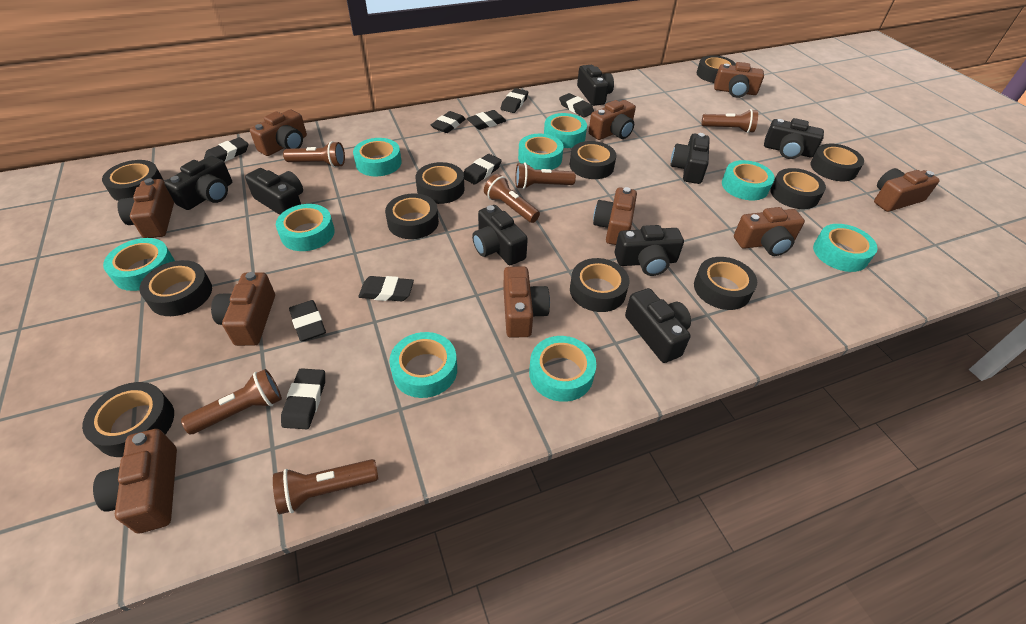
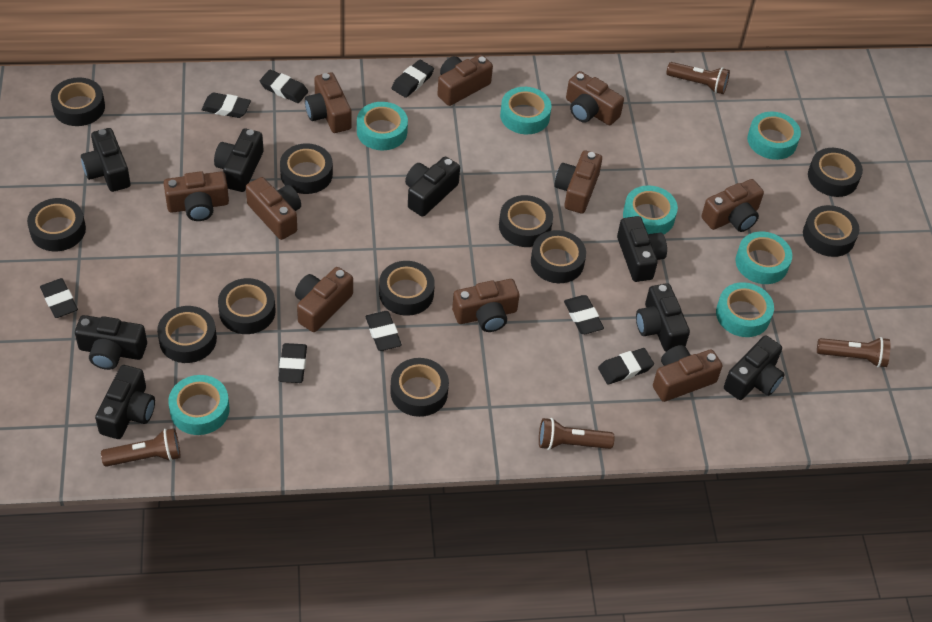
black eraser: [204,137,248,162] [281,368,325,429] [289,300,326,342] [358,276,414,301] [431,111,466,133] [463,154,502,185] [467,110,506,130] [501,88,528,113] [559,93,594,118] = 9 -> [40,278,78,318] [202,92,251,118] [260,69,308,103] [278,343,307,383] [365,311,402,351] [391,60,434,98] [564,295,604,334] [598,348,654,384] = 8
brown flashlight: [181,369,282,434] [273,459,378,515] [283,141,345,168] [484,174,540,223] [515,162,576,189] [701,109,758,133] = 6 -> [101,428,180,467] [539,418,614,450] [666,62,730,94] [817,337,890,368] = 4
turquoise tape: [103,238,175,291] [276,204,335,251] [353,138,402,177] [389,332,457,398] [518,134,564,170] [529,336,596,402] [544,113,587,148] [722,160,775,200] [813,224,878,272] = 9 -> [168,375,230,435] [357,102,408,150] [500,87,552,134] [623,186,678,235] [716,282,774,337] [736,232,792,284] [747,112,801,160] = 7

